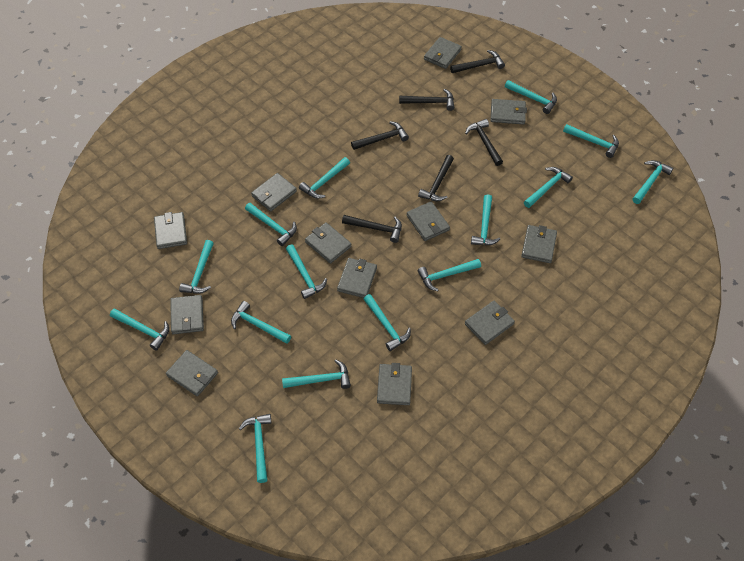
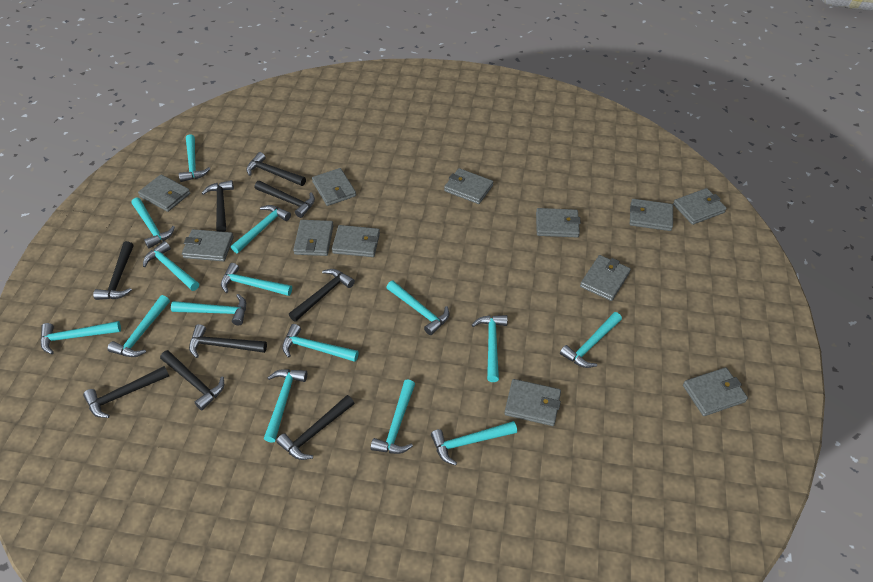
black hammer: [342,215,402,243] [351,121,409,150] [399,89,454,111] [418,155,454,201] [450,50,505,73] [465,119,503,166] = 6 -> [83,366,169,418] [93,241,133,300] [160,350,224,410] [189,324,267,358] [202,180,234,232] [246,152,306,186] [255,181,315,218] [276,395,354,460] [289,269,355,322] = 9

